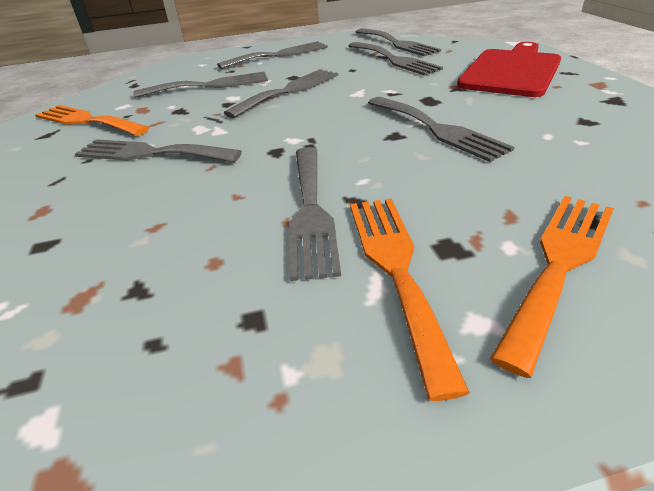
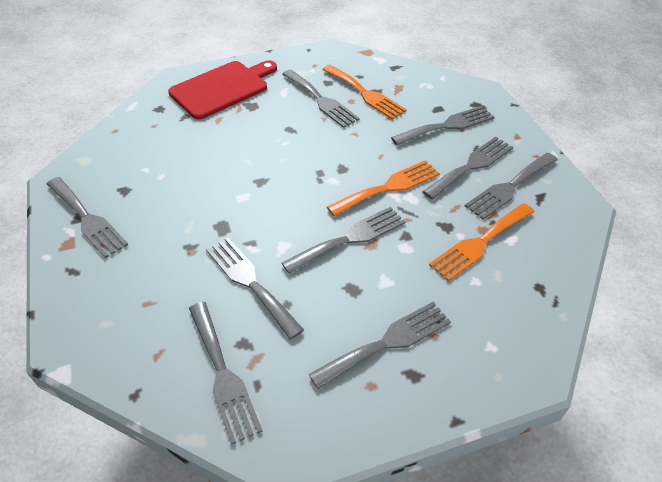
grey fork: [75,139,242,162] [133,71,268,98] [217,41,328,69] [224,69,338,118] [289,147,341,281] [349,42,443,76] [356,28,441,56] [368,97,515,162] = 8 -> [47,177,128,258] [189,302,263,445] [206,237,304,339] [282,69,360,128] [282,207,405,274] [309,302,451,389] [391,106,495,145] [422,137,513,199] [465,153,558,220] = 9

